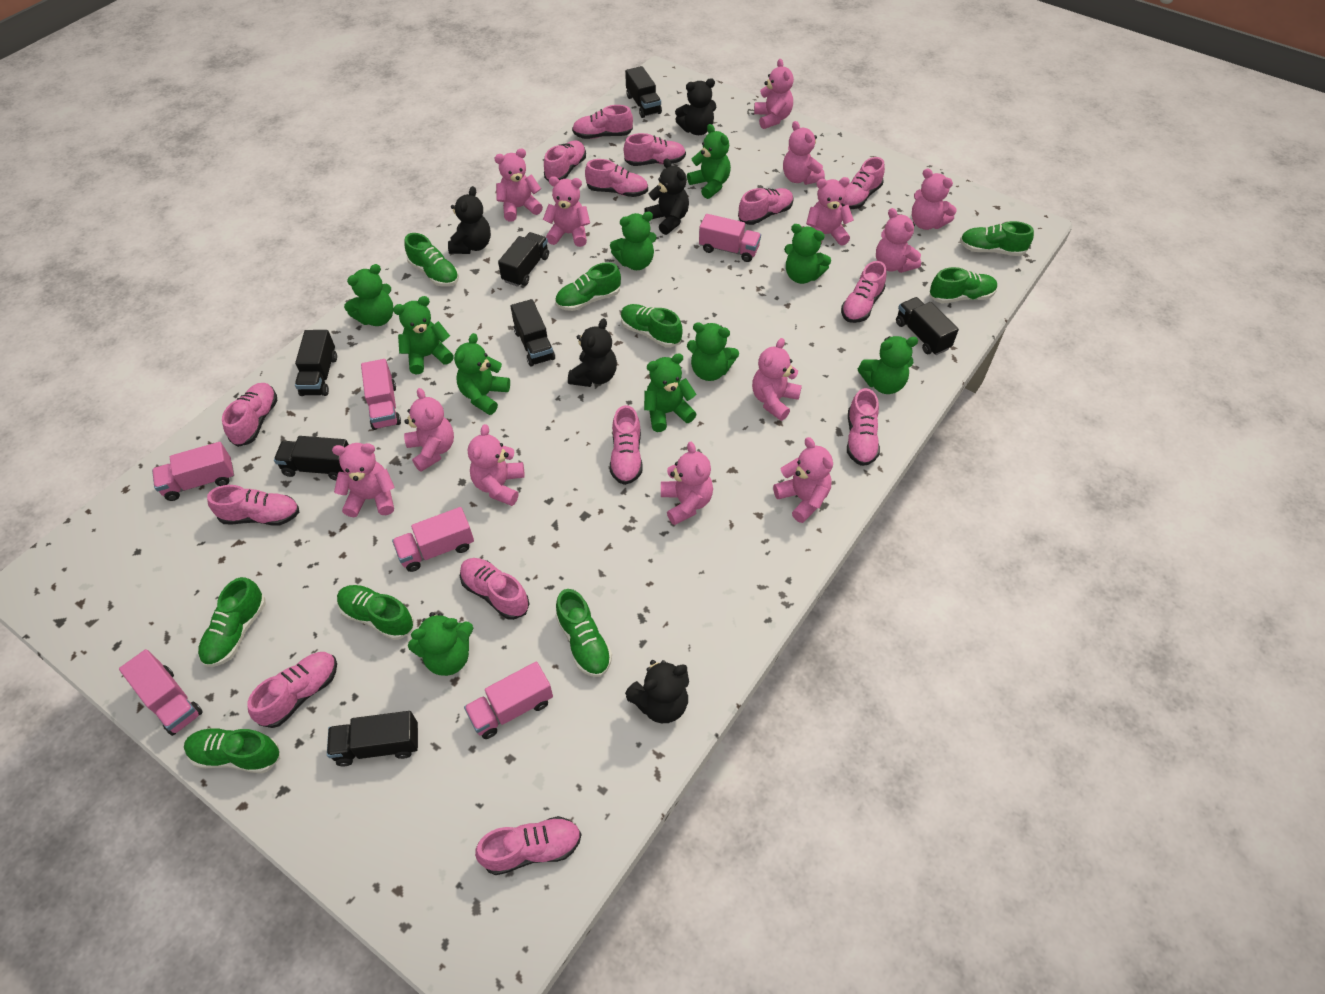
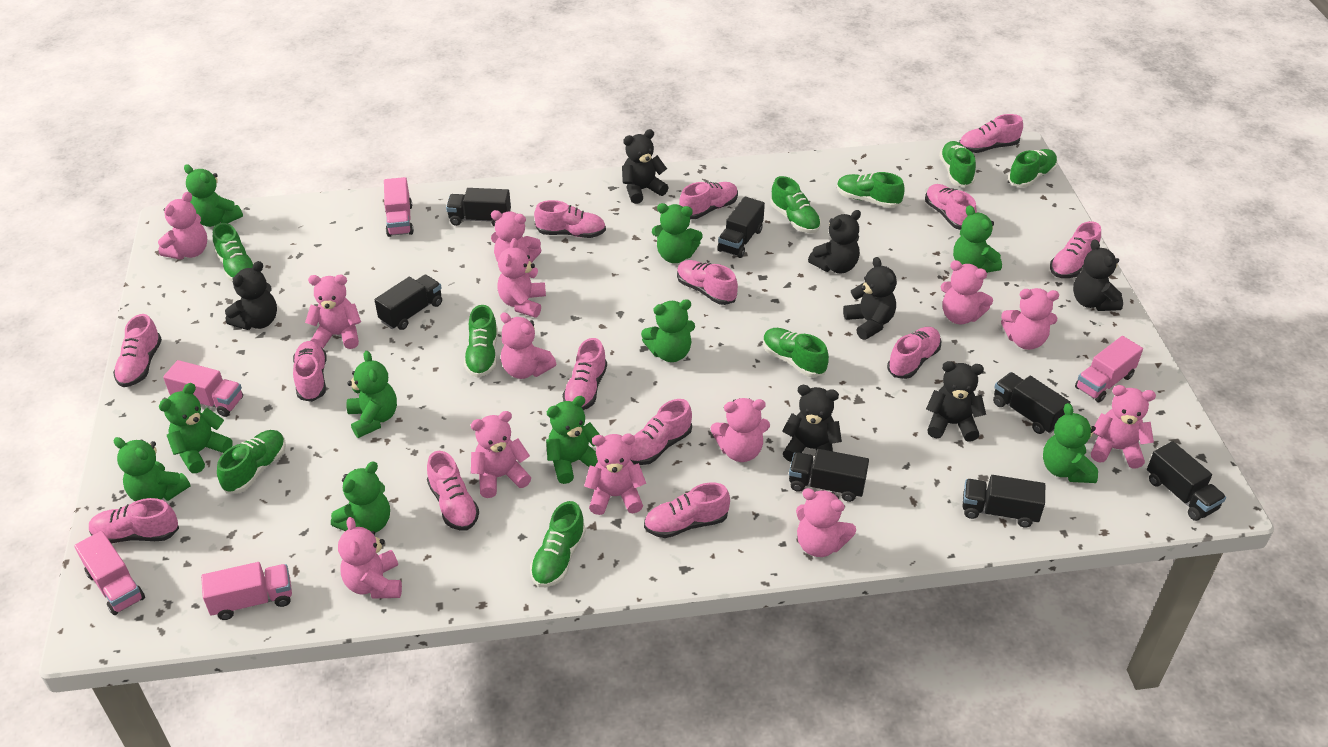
black teddy bear: [448,186,491,254] [568,318,617,387] [625,660,689,723] [644,158,689,235] [675,78,716,135] = 5 -> [225,261,277,330] [622,129,669,204] [782,385,842,462] [808,210,861,274] [843,257,897,340] [926,361,986,442] [1073,239,1123,311] = 7
pink truck: [119,649,203,736] [152,442,234,501] [361,359,401,430] [392,507,474,572] [464,662,553,739] [699,214,761,262] = 6 -> [74,531,145,615] [163,360,243,417] [201,562,292,620] [384,177,414,237] [1075,336,1143,402] = 5

